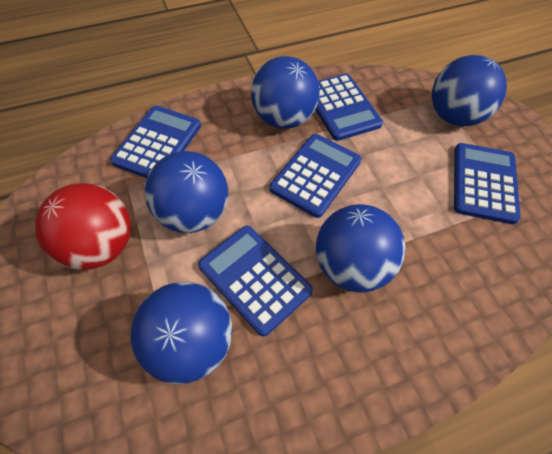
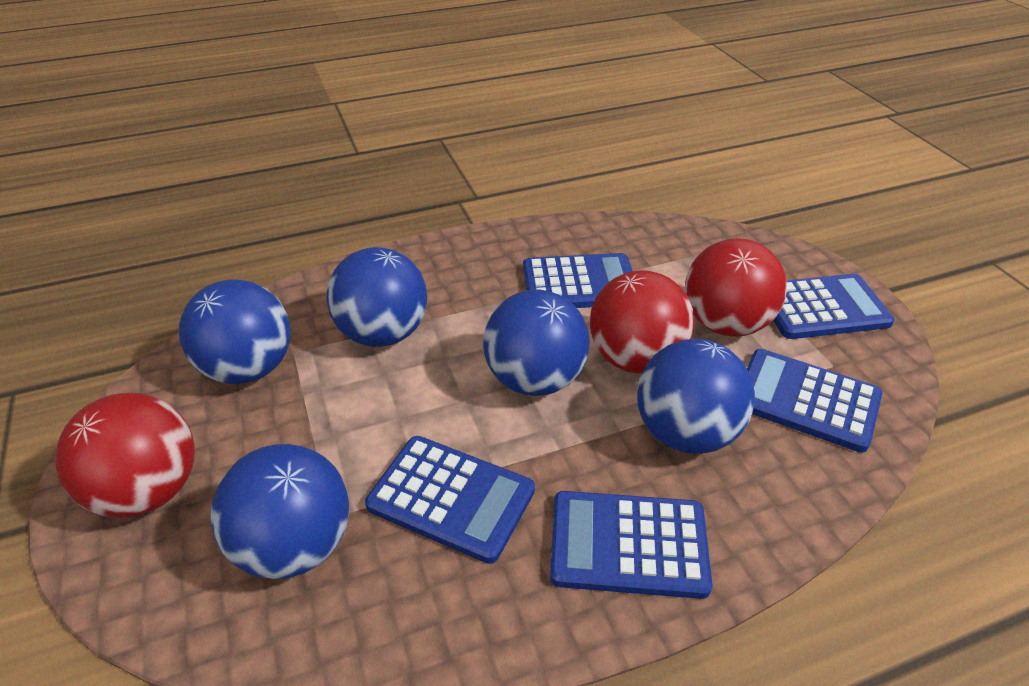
red ball: [35,183,131,269] = 1 -> [55,393,194,518] [590,270,694,374] [685,238,787,337] = 3

